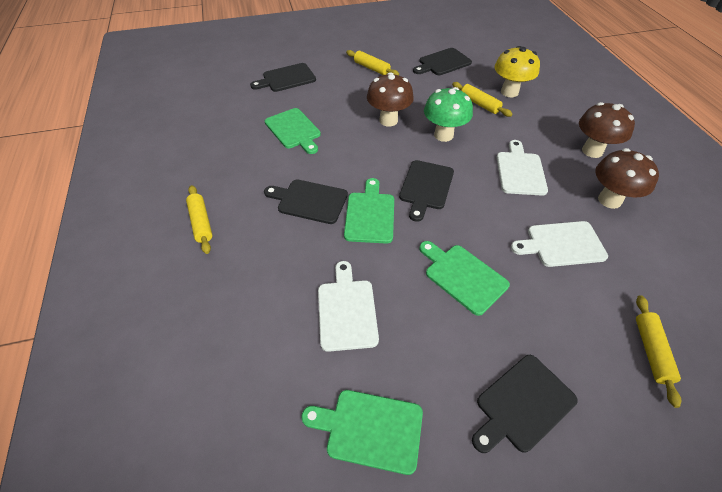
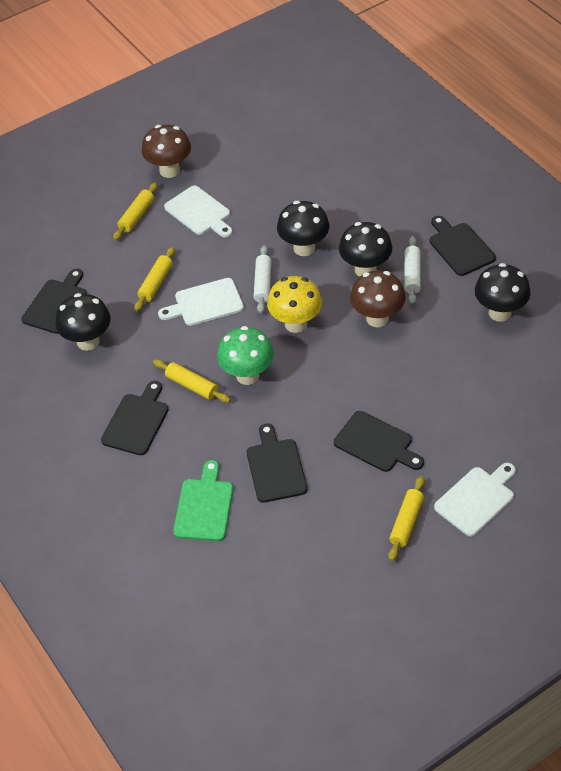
black mushroom: none = 0 -> [55,293,111,351] [277,201,330,256] [339,222,392,277] [475,263,531,322] = 4
brown mushroom: [367,72,414,126] [579,102,635,158] [595,148,659,209] = 3 -> [142,125,191,178] [350,270,406,327] = 2
green cutting board: [265,108,321,154] [301,390,423,475] [344,178,394,244] [419,241,510,316] = 4 -> [173,460,233,541] = 1
white rolling pin: none = 0 -> [254,245,272,314] [404,236,421,305] = 2

